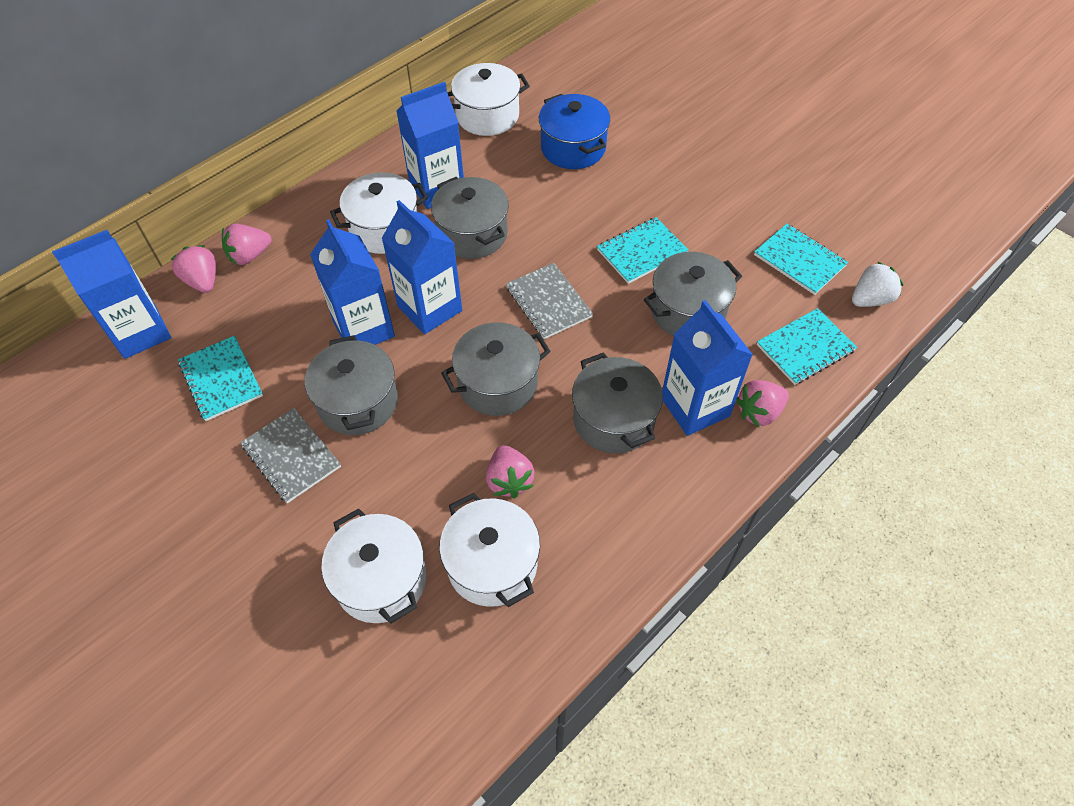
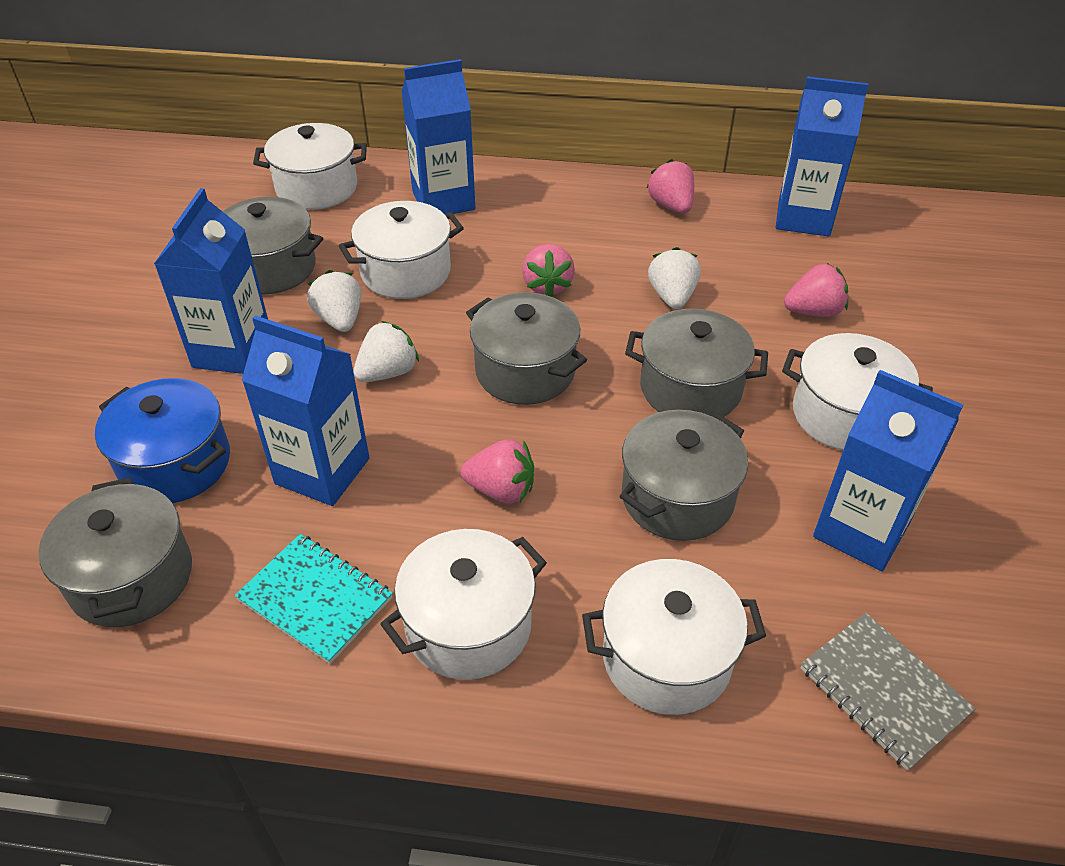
grey notebook: [240,408,341,503] [506,263,593,339] = 2 -> [800,613,976,771] = 1
turquoise notebook: [178,336,263,421] [597,217,689,284] [754,224,848,295] [757,308,857,385] = 4 -> [235,534,393,664] = 1
white pot: [321,508,426,624] [330,172,428,254] [439,493,540,607] [447,63,530,136] = 4 -> [253,123,367,210] [339,201,464,299] [380,529,547,680] [582,559,766,715] [782,333,933,450] = 5
white strawberry: [852,262,903,307] = 1 -> [307,270,361,332] [354,321,419,382] [648,247,701,309] = 3

